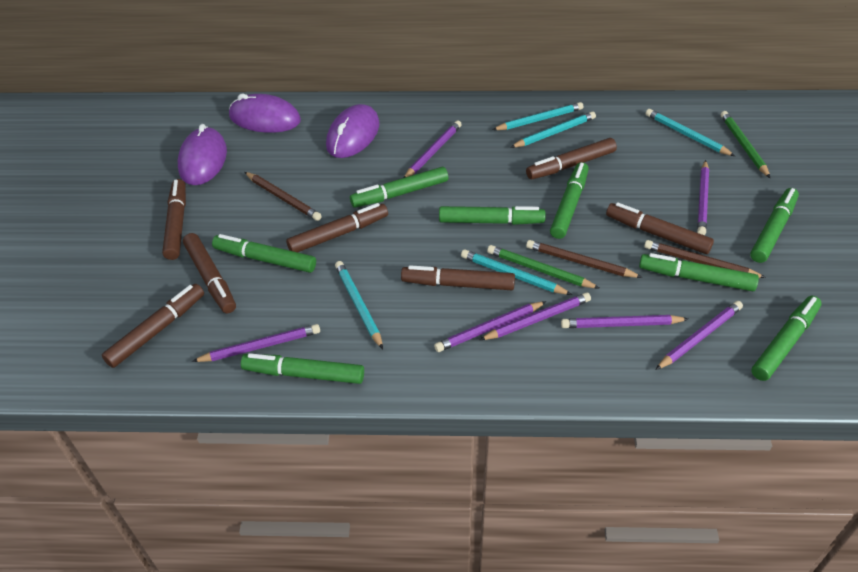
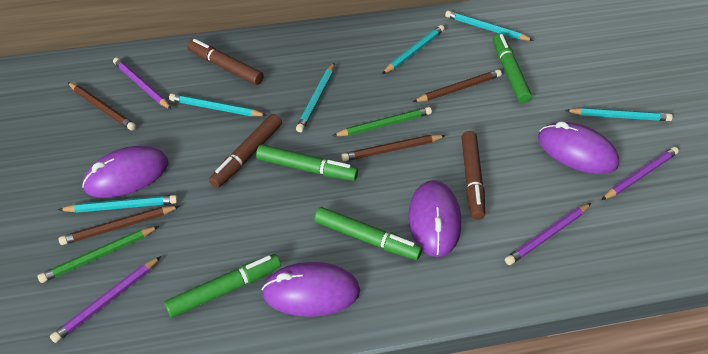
brown marker: [102,284,204,368] [162,179,186,260] [183,233,236,313] [286,203,388,252] [401,265,515,290] [526,138,617,179] [606,202,714,254] = 7 -> [187,39,263,85] [209,114,282,188] [461,131,485,220] = 3
brown pencil: [245,172,322,221] [526,240,643,278] [644,240,766,278] = 3 -> [59,206,180,245] [68,82,136,131] [341,135,446,161] [413,69,502,102] = 4
green marker: [212,234,316,273] [241,353,364,384] [350,167,448,208] [439,206,546,225] [550,162,589,239] [639,253,759,291] [750,188,799,263] [751,296,822,381] = 8 -> [164,254,281,318] [256,144,358,181] [314,207,422,260] [493,34,532,103] = 4
purple mouse: [178,124,227,185] [229,94,301,133] [326,104,380,158] = 3 -> [82,146,169,198] [261,262,360,317] [408,180,461,257] [538,121,619,174] = 4
purple pencil: [192,324,320,362] [404,120,462,178] [434,301,547,352] [480,293,591,340] [561,315,688,328] [655,301,743,370] [697,160,709,235] = 7 -> [50,256,161,343] [113,57,172,110] [505,203,591,265] [601,147,679,200] = 4
turquoise pencil: [335,261,383,349] [461,250,572,295] [492,102,583,130] [510,111,596,148] [646,109,735,156] = 5 -> [58,195,178,213] [169,93,267,116] [296,63,334,132] [382,25,444,74] [445,10,534,41] [565,108,673,121] = 6

